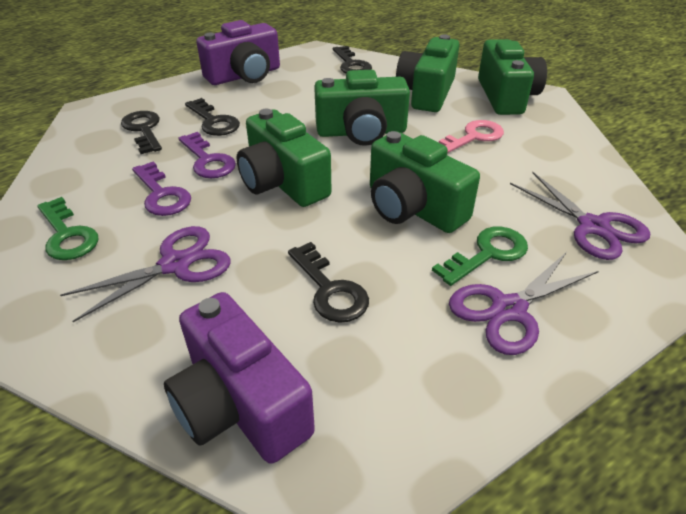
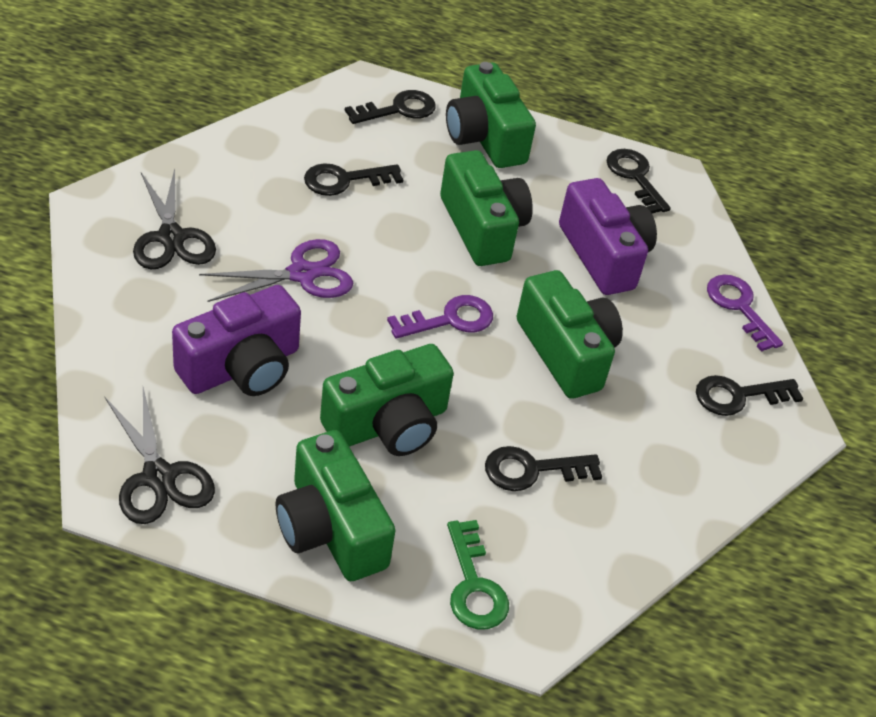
black key: [121,111,162,154] [185,98,240,136] [288,242,369,323] [333,46,372,73] = 4 -> [304,163,403,196] [344,90,436,124] [485,446,602,491] [606,149,671,213] [696,375,804,416] = 5
black scissors: none = 0 -> [105,387,215,524] [133,169,216,269] = 2
green key: [37,197,98,260] [432,227,528,286] = 2 -> [447,520,509,630] = 1
pink key: [439,120,504,153] = 1 -> none = 0
purple scissors: [60,226,231,322] [449,252,599,355] [510,172,650,260] = 3 -> [199,239,353,302] = 1

